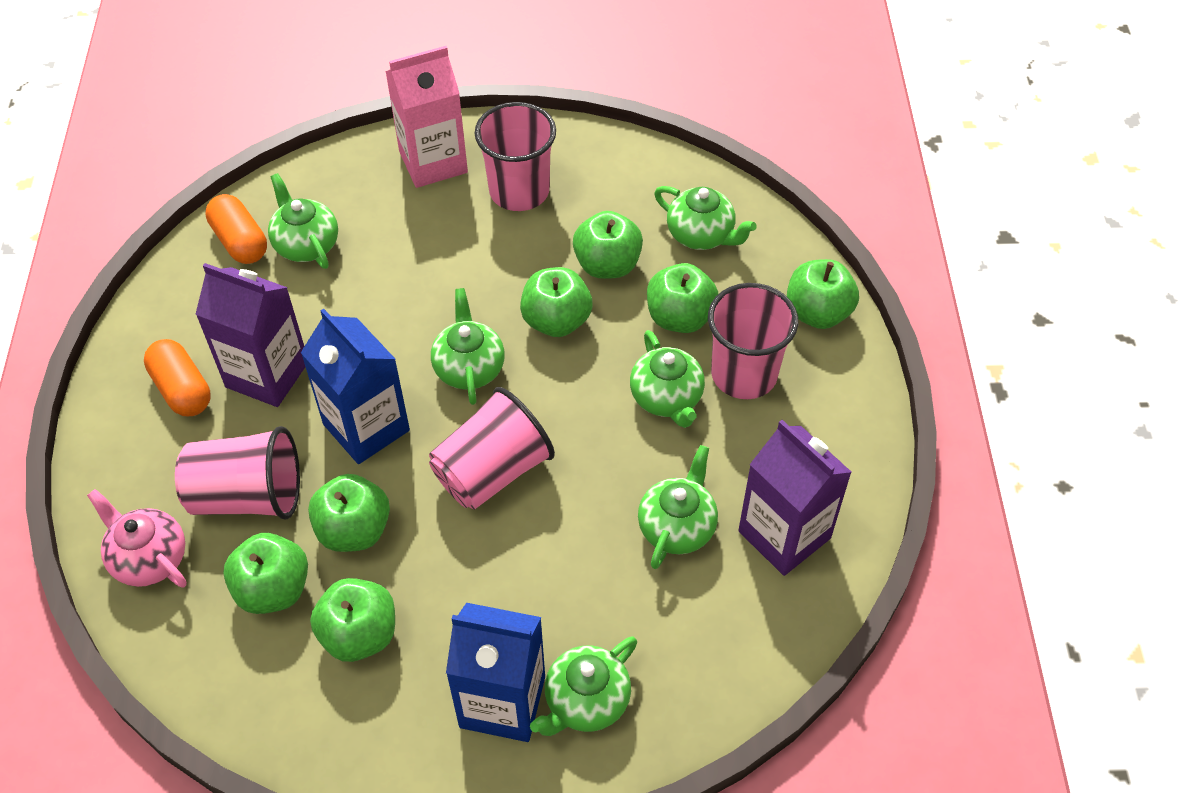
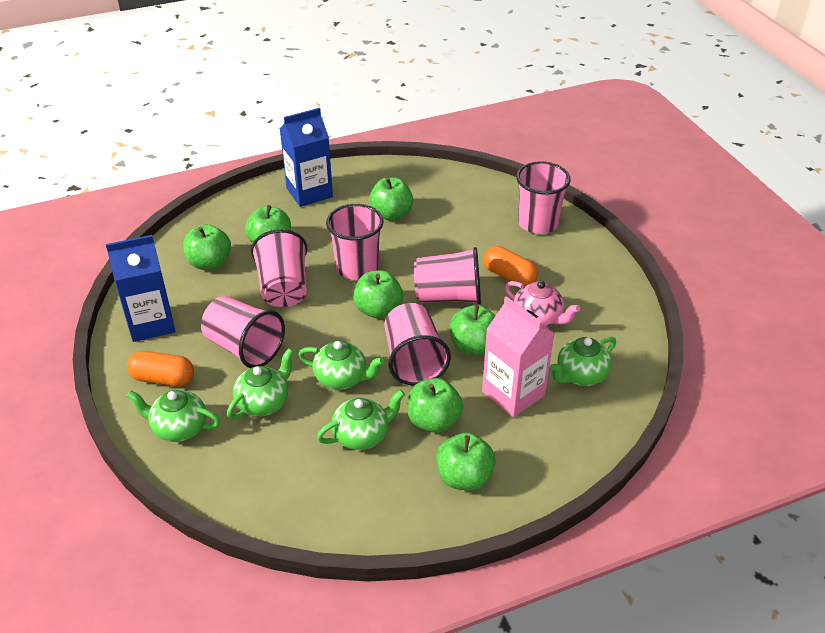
green teapot: [268,173,338,269] [431,288,505,405] [530,636,637,736] [630,330,705,428] [638,445,718,569] [654,186,757,250] = 6 -> [127,390,220,442] [227,348,294,419] [298,341,384,390] [317,390,405,450] [550,337,616,386] = 5
pink cup: [175,426,300,520] [429,387,555,510] [475,102,556,211] [708,283,798,399] = 4 -> [201,296,285,368] [251,229,307,307] [326,204,383,280] [384,303,451,385] [414,247,481,305] [516,161,571,234] = 6
purple carton: [195,263,305,407] [738,420,852,576] = 2 -> none = 0

